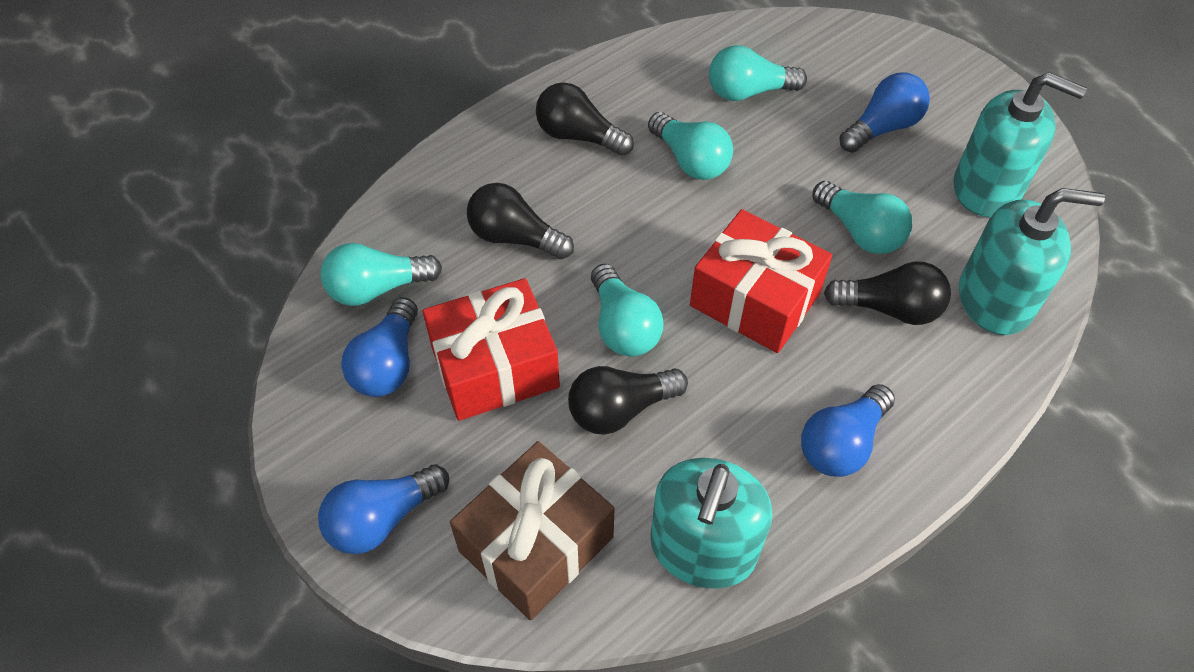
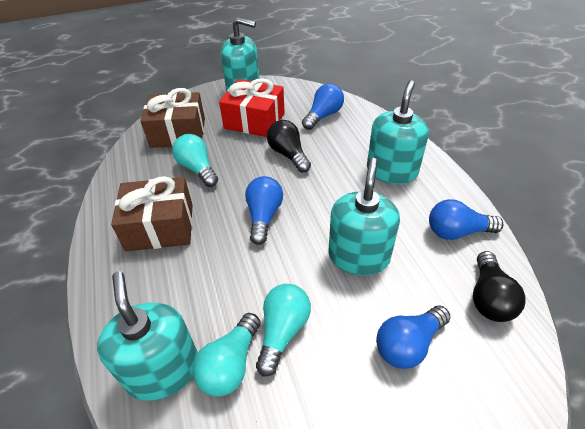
black light bulb: [467,183,574,259] [536,82,634,156] [568,366,688,434] [824,261,951,325] = 4 -> [267,120,311,173] [473,251,526,322] = 2
brown gift: [450,441,615,620] = 1 -> [111,176,193,251] [141,88,205,148] = 2
red gift: [423,278,560,421] [690,209,832,353] = 2 -> [219,78,285,137] = 1
turquoise light bulb: [321,243,442,306] [591,264,664,357] [648,112,733,180] [709,45,807,101] [812,181,912,254] = 5 -> [172,134,218,187] [192,313,261,396] [256,284,311,377] = 3
turquoise soap dispenser: [650,458,772,589] [953,72,1087,217] [959,188,1105,335] = 3 -> [97,271,198,401] [221,17,260,92] [329,158,400,275] [367,81,429,184] = 4

